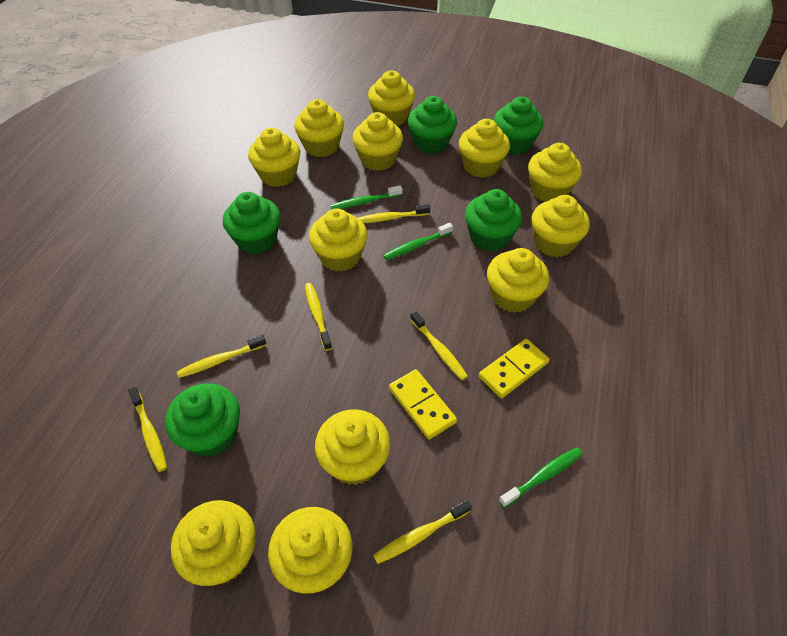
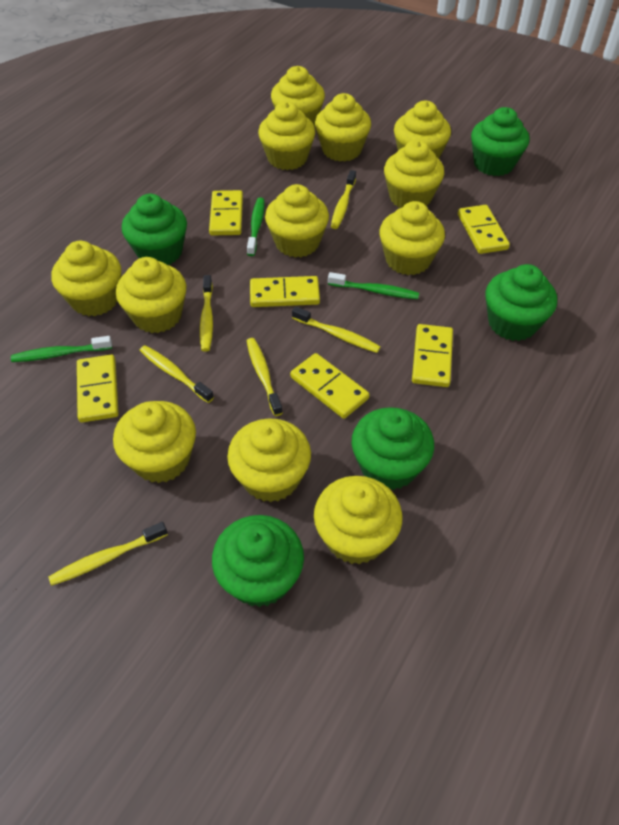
yellow domino: [389,369,457,440] [479,339,550,398] = 2 -> [77,355,119,423] [209,190,243,236] [250,276,320,307] [290,353,370,419] [412,324,453,387] [458,205,510,254] = 6

